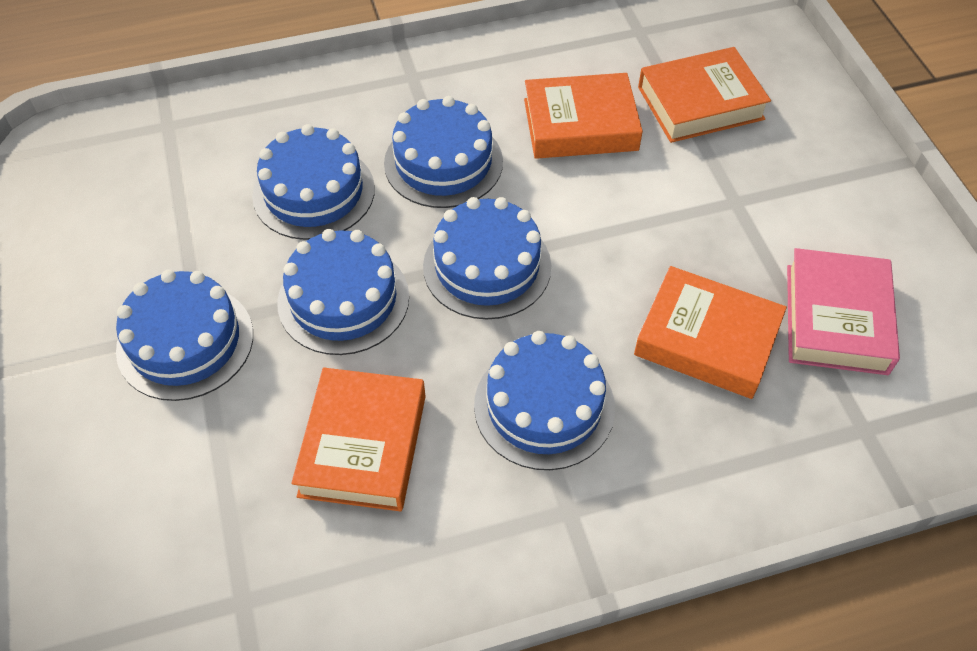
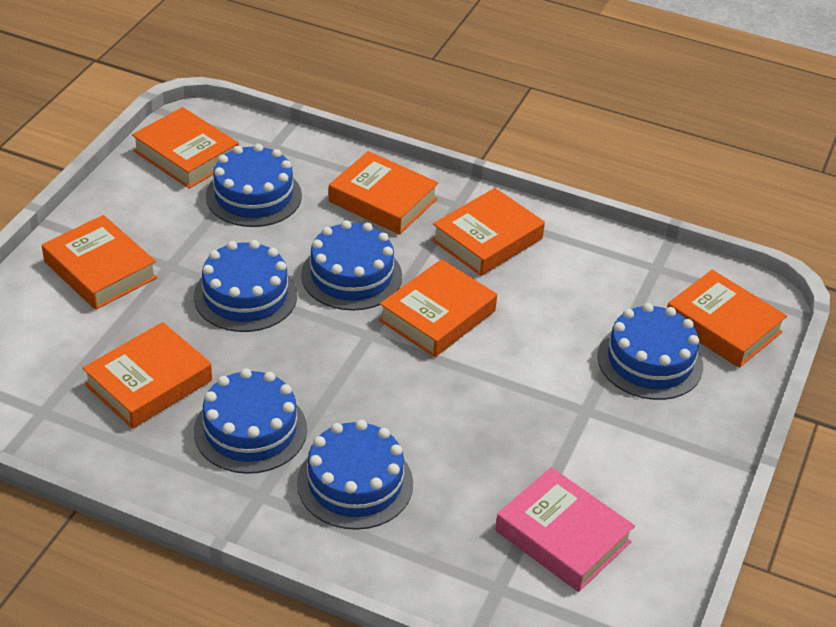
orange book: [291,368,426,511] [524,73,643,159] [634,266,787,399] [638,47,771,143] = 4 -> [42,215,157,310] [82,322,212,429] [132,107,239,189] [329,151,439,235] [379,259,497,357] [432,188,545,276] [667,270,787,368] = 7

